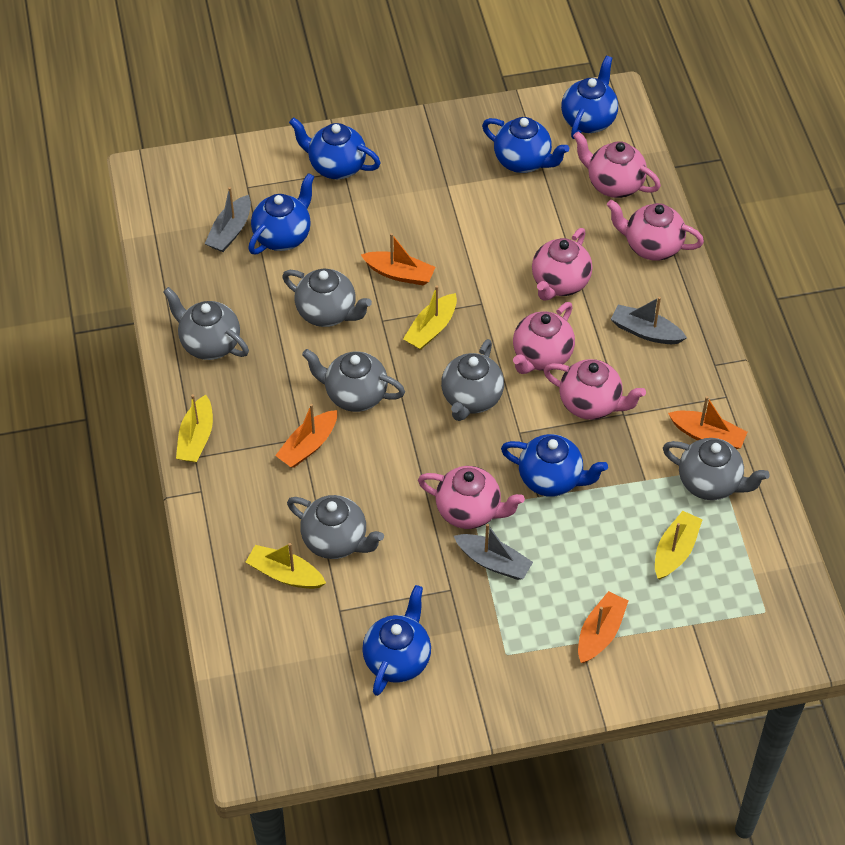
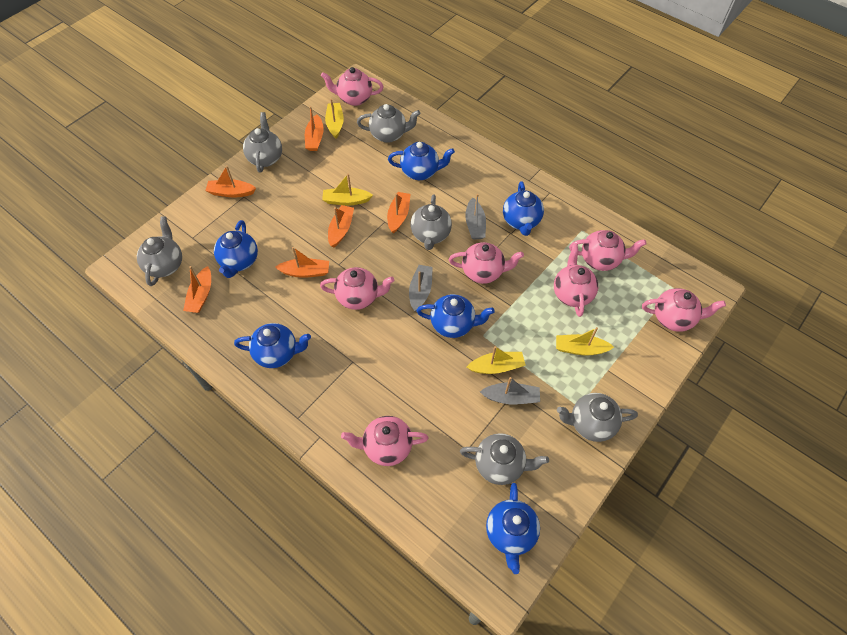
orange boat: [275,404,337,468] [361,233,435,285] [578,591,628,663] [668,396,747,449] = 4 -> [183,266,211,313] [205,165,256,197] [275,247,329,278] [305,106,324,151] [328,205,354,248] [387,192,411,233] = 6
pink teapot: [418,466,525,529] [513,302,575,374] [532,228,592,301] [543,359,646,420] [573,131,661,198] [607,200,704,261] = 6 -> [320,267,394,310] [321,67,384,106] [341,416,429,466] [449,242,524,284] [554,244,598,317] [569,230,647,271] [642,288,726,332] = 7

